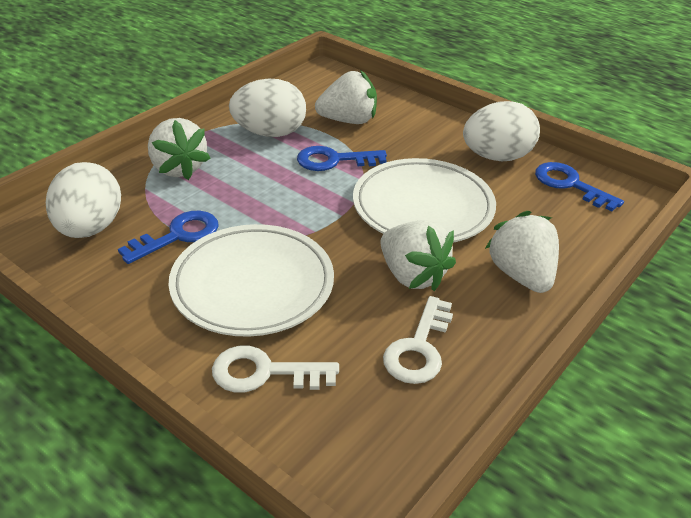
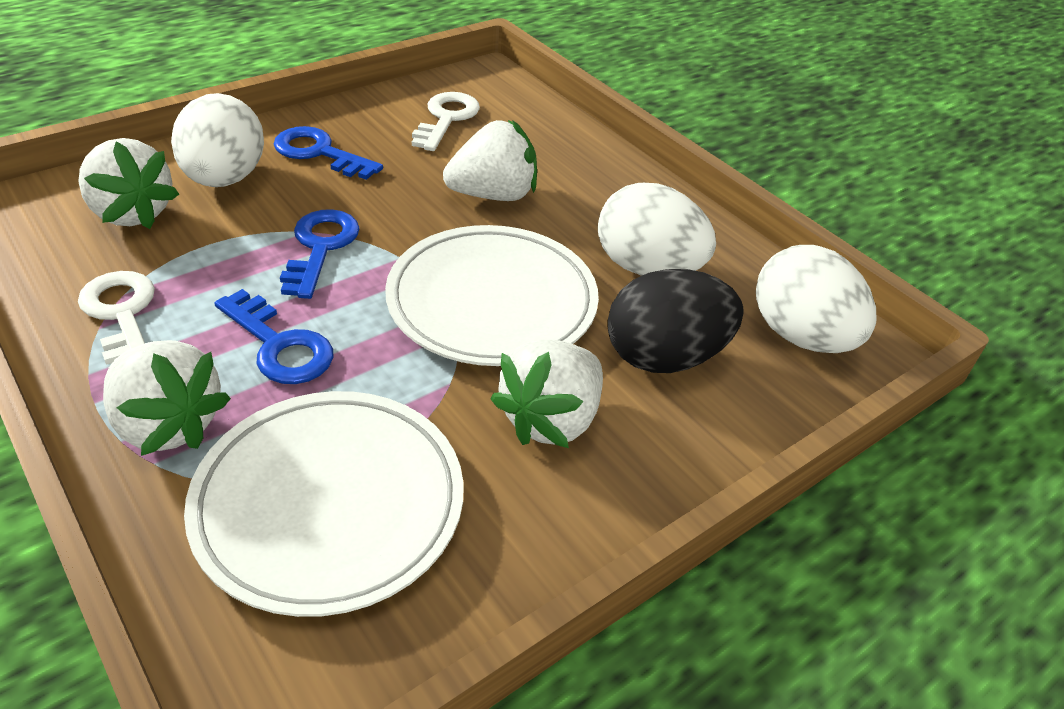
black egg: none = 0 -> [607,269,744,373] = 1

